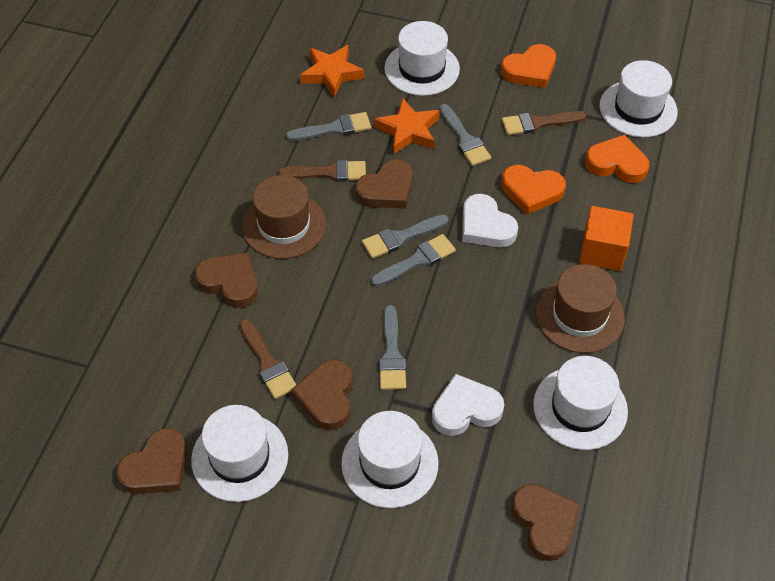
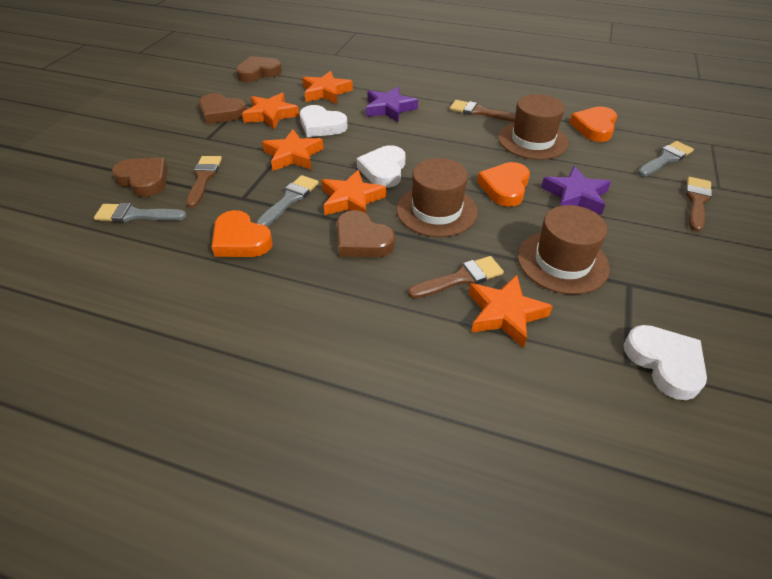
brown brush: [239,319,296,399] [278,160,366,182] [502,111,586,135] = 3 -> [186,156,222,208] [408,256,504,299] [450,100,516,122] [685,177,712,232] = 4
brown hat: [242,175,326,259] [536,264,625,353] = 2 -> [396,158,478,237] [498,94,569,160] [518,205,610,295] = 3
brown heart: [116,428,187,494] [195,253,258,308] [291,360,352,430] [355,159,413,209] [511,484,580,561] = 5 -> [112,158,168,197] [199,93,247,124] [236,56,282,82] [337,210,395,257] = 4
grey brush: [286,112,371,141] [362,214,449,259] [371,234,456,287] [379,305,406,390] [439,104,491,166] = 5 -> [94,203,187,222] [256,175,319,226] [637,141,694,177] = 3
orange cube: [579,206,634,271] = 1 -> none = 0
orange star: [300,45,364,98] [374,98,439,154] = 2 -> [242,93,299,129] [262,129,324,171] [302,71,353,104] [321,170,387,215] [469,275,553,348] = 5
purple star: none = 0 -> [366,87,418,122] [541,166,611,215] = 2
white hat: [191,405,288,502] [341,411,439,508] [384,21,460,96] [533,356,628,450] [599,60,678,138] = 5 -> none = 0
white heart: [432,374,504,436] [462,194,518,247] = 2 -> [300,105,348,137] [357,145,405,188] [624,325,707,400] = 3

